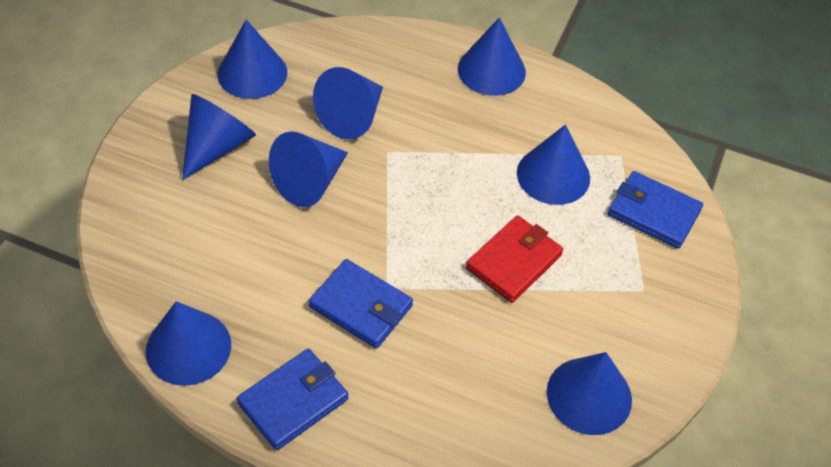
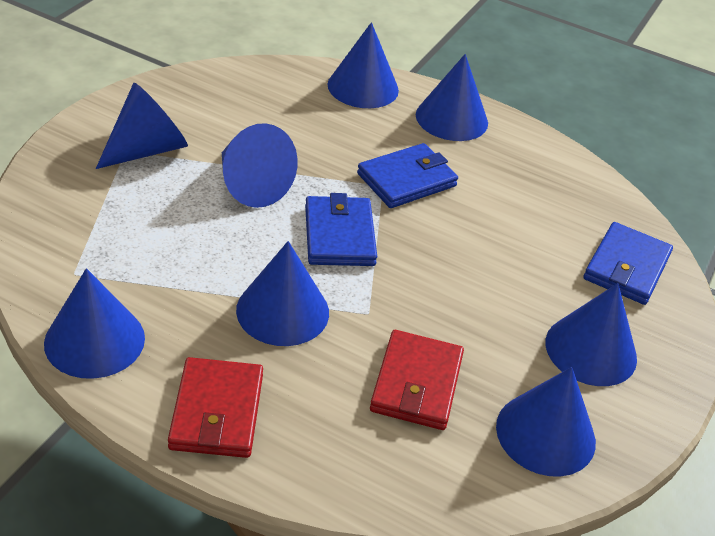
red wallet: [466,215,563,303] = 1 -> [168,357,263,458] [370,330,464,430] = 2

